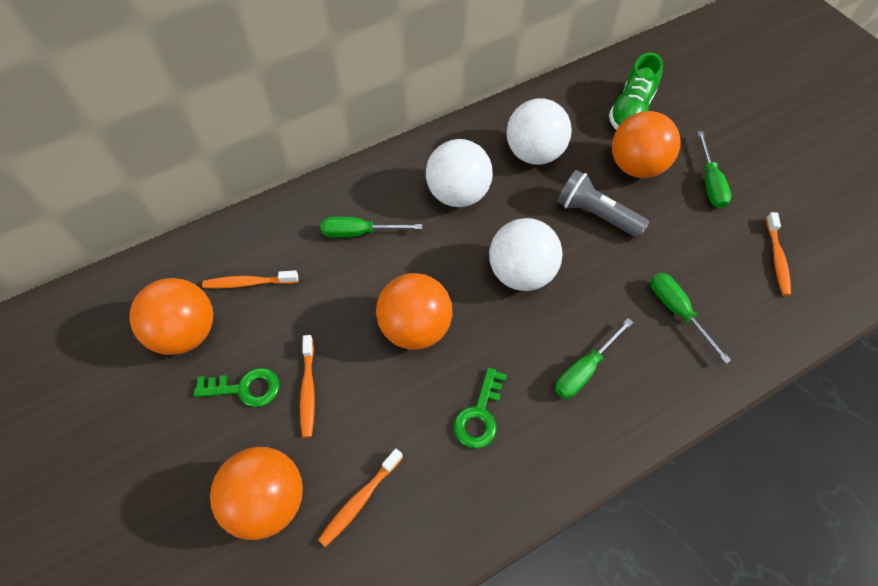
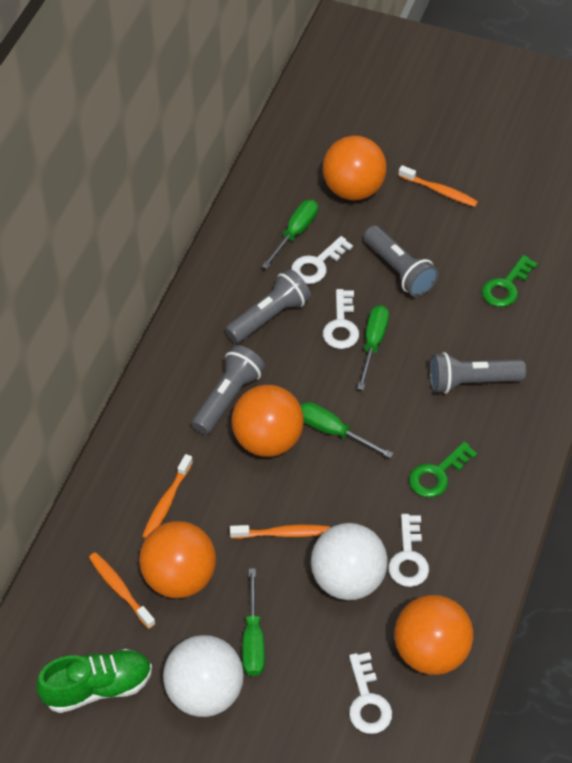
grey flashlight: [557,170,649,238] = 1 -> [192,345,265,435] [225,269,311,343] [364,226,439,297] [430,352,526,394] = 4
white ball: [426,139,493,207] [489,218,563,291] [507,98,572,165] = 3 -> [163,635,244,717] [311,523,388,600] = 2
white key: none = 0 -> [291,236,353,284] [323,289,359,349] [349,652,392,734] [388,514,429,587] = 4

